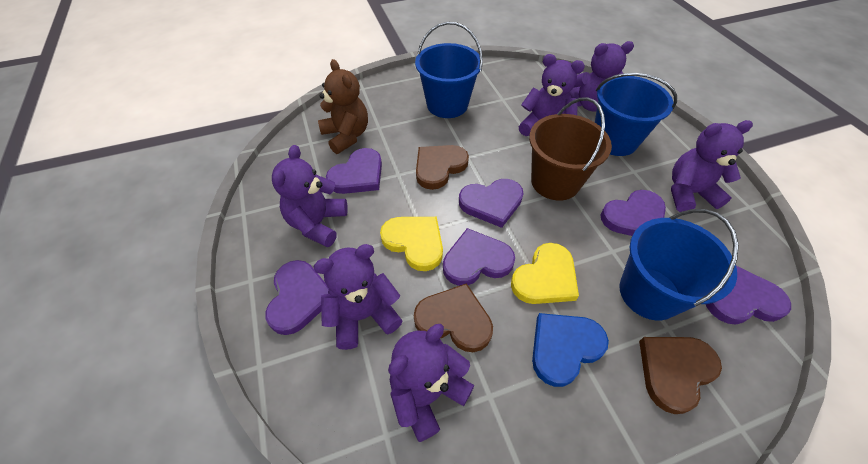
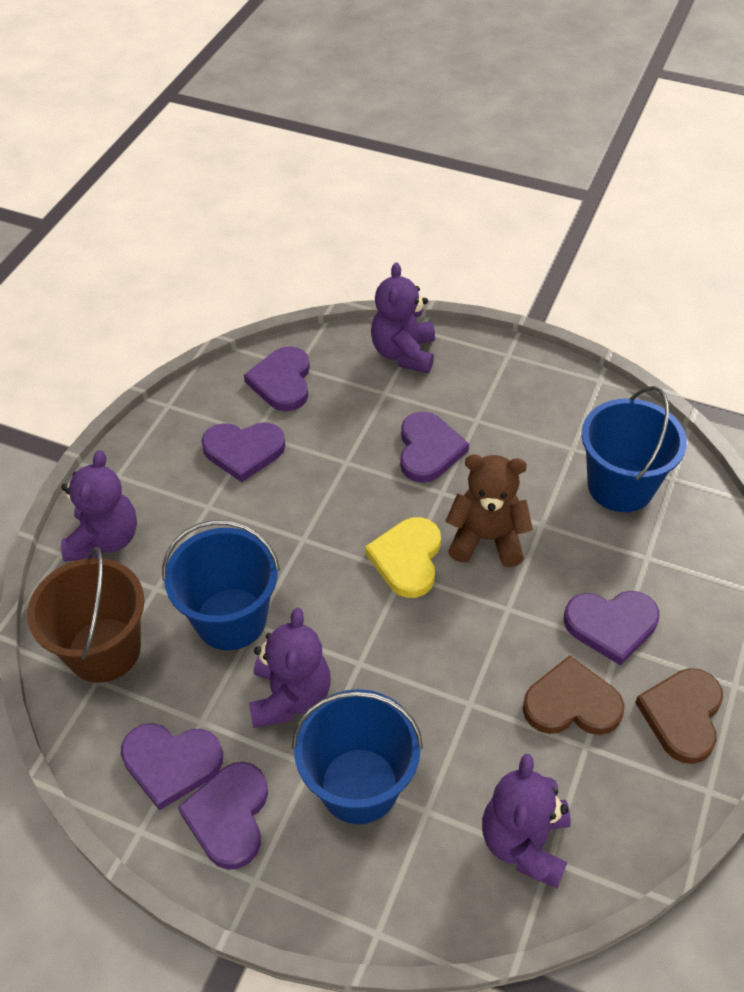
blue heart: [532,313,609,387] = 1 -> none = 0
brown heart: [414,283,493,352] [416,145,469,190] [639,337,722,414] = 3 -> [523,655,625,735] [635,668,723,764] = 2
purple teddy bear: [272,145,348,247] [313,244,403,350] [388,324,474,442] [519,54,585,136] [569,41,634,112] [671,120,753,212] = 6 -> [61,450,137,562] [249,608,331,728] [371,263,435,373] [482,754,571,889] = 4
yellow heart: [380,217,443,271] [511,243,579,304] = 2 -> [365,517,441,598] = 1

